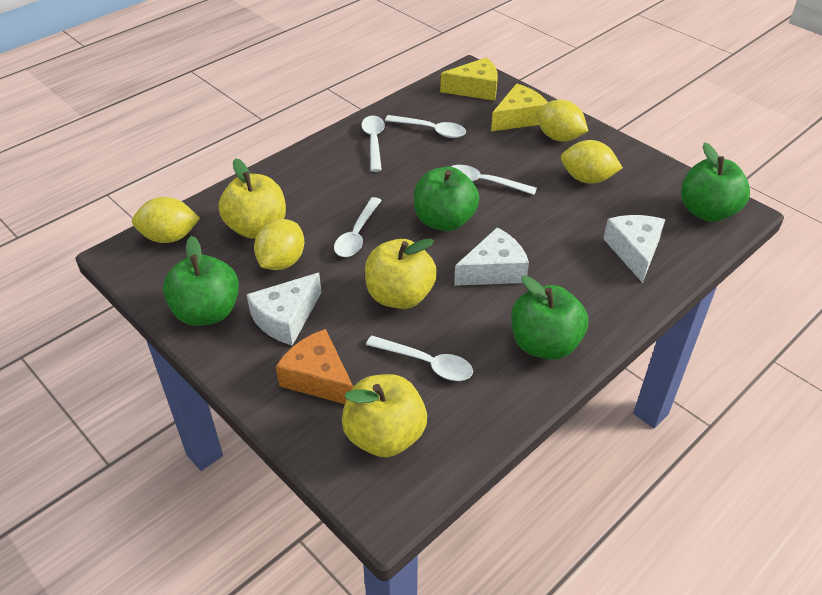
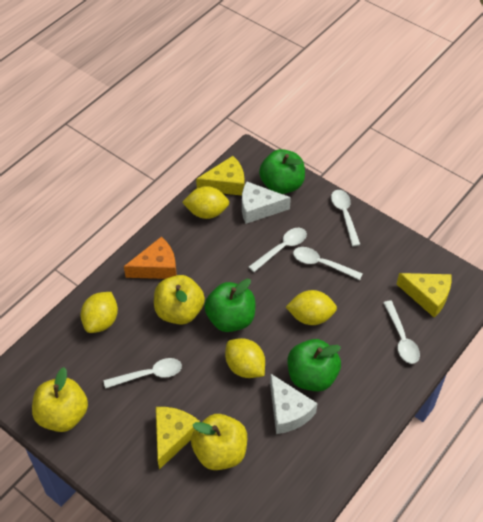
green apple: [163,236,239,326] [414,167,479,231] [511,276,588,360] [681,142,750,222] = 4 -> [204,279,255,332] [259,149,305,194] [288,339,341,391] = 3
white cheese: [246,273,321,346] [454,227,529,286] [603,215,665,283] = 3 -> [242,181,291,224] [270,374,317,434] = 2
yellow cheese: [440,57,498,101] [491,84,548,132] = 2 -> [156,407,200,470] [196,156,244,196] [396,273,452,317] = 3

